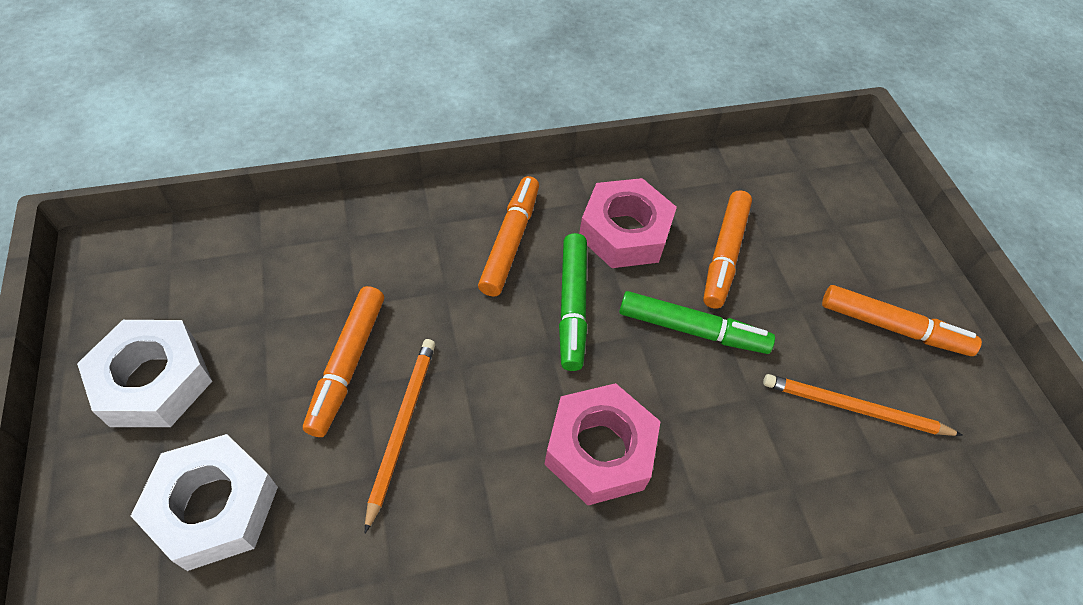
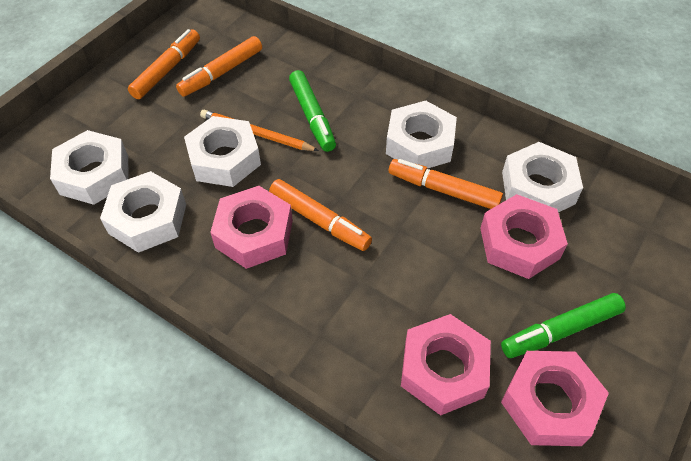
orange pencil: [365,339,435,533] [763,374,963,436] = 2 -> [200,110,319,151] = 1
pink nut: [544,383,661,505] [579,178,677,268] = 2 -> [210,186,293,269] [401,314,491,415] [480,194,568,279] [501,351,609,446] = 4
white nut: [77,320,212,427] [131,434,278,571] = 2 -> [50,130,129,205] [100,171,186,253] [184,116,261,187] [386,101,457,168] [502,142,583,212] = 5

